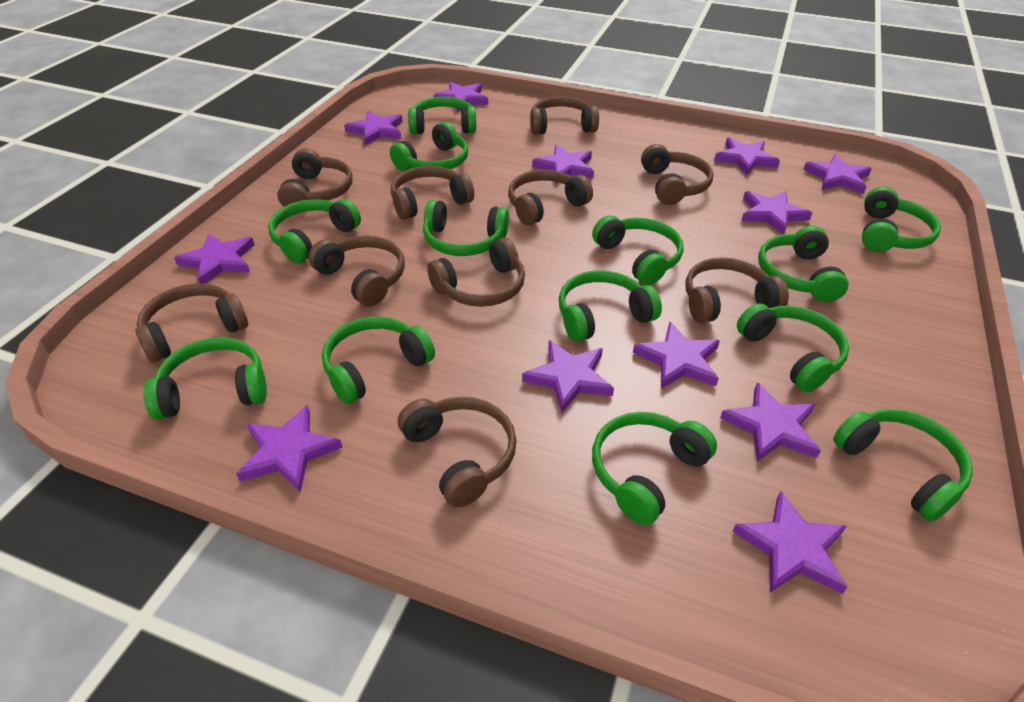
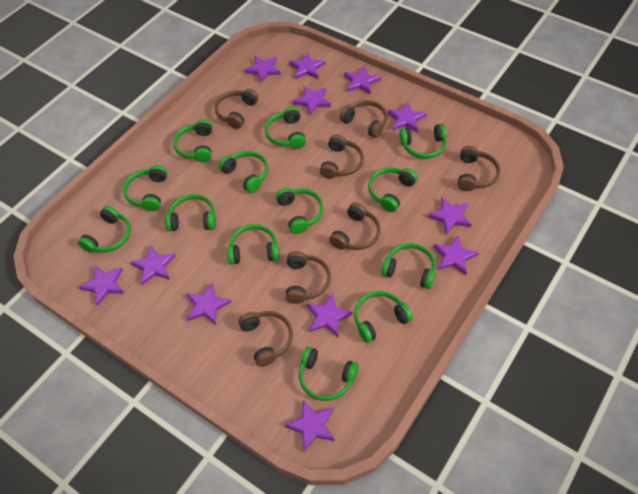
brown headphones: [136,283,248,362] [277,149,353,207] [309,236,405,306] [391,166,474,220] [398,397,517,507] [427,238,525,307] [508,170,593,225] [530,97,599,135] [641,144,714,205] [686,257,789,323] = 10 -> [215,89,259,129] [238,311,293,367] [286,251,331,304] [320,134,364,179] [329,203,381,250] [339,100,388,138] [457,146,500,191] = 7

